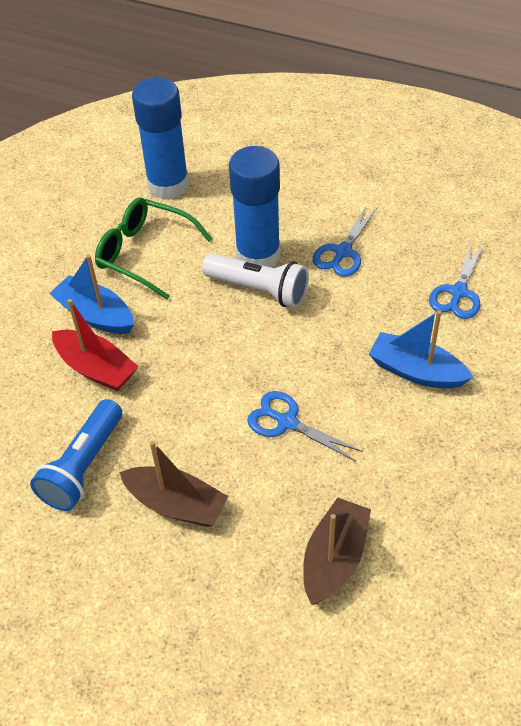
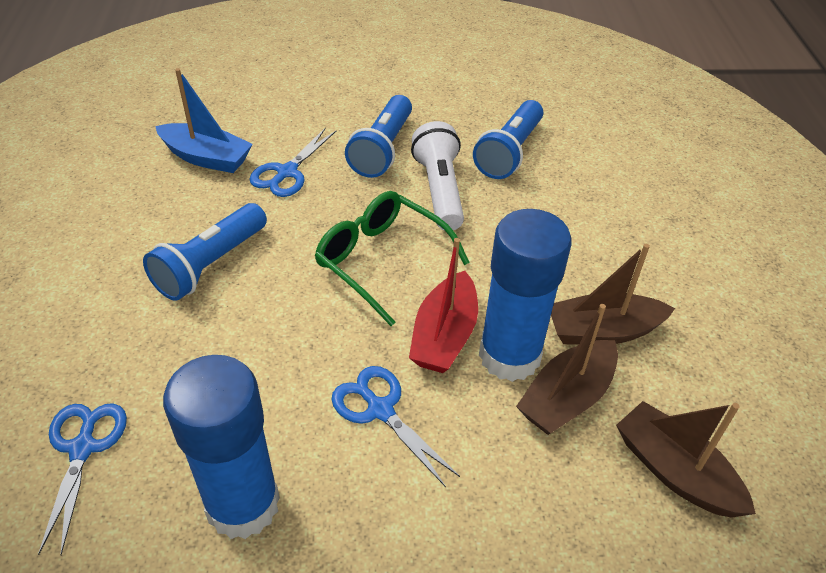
blue boat: [49,254,134,334] [369,310,473,389] = 2 -> [155,68,253,173] = 1
blue flashlight: [30,399,122,511] = 1 -> [143,203,267,301] [345,95,412,178] [473,100,543,179] = 3
brown boat: [119,441,229,527] [303,497,371,605] = 2 -> [516,304,618,435] [551,244,675,345] [616,401,756,518] = 3

